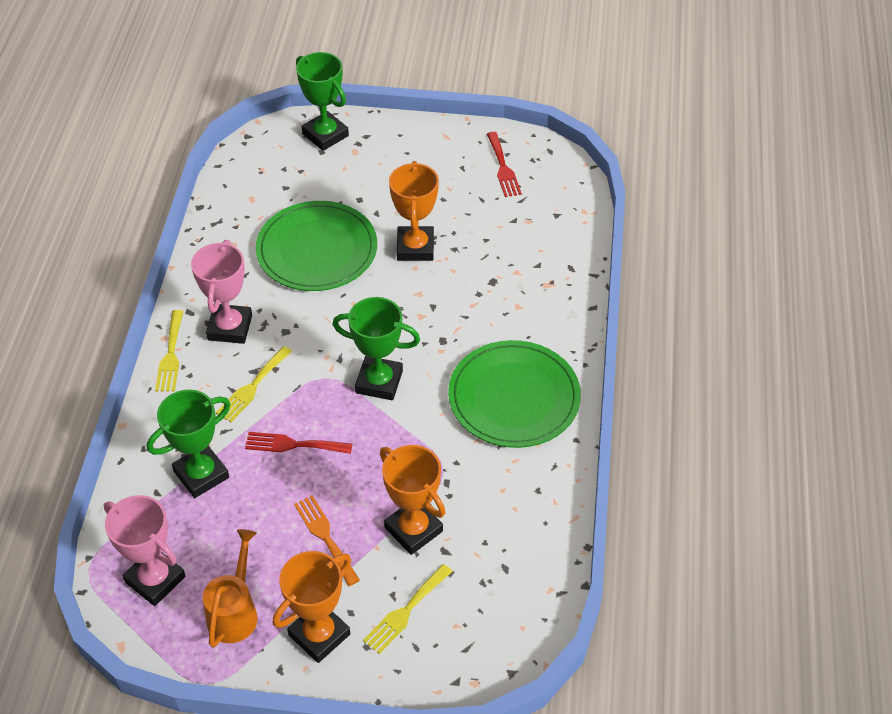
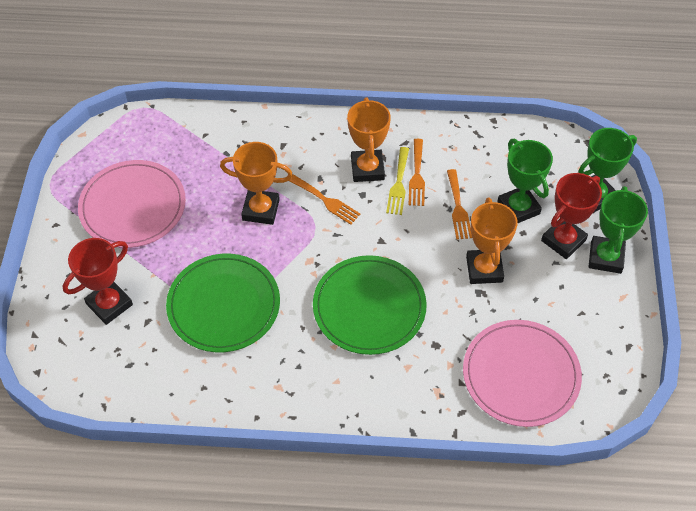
orange fork: [294,495,360,586] = 1 -> [289,174,361,225] [409,139,425,206] [447,169,472,240] = 3
orange watering can: [203,529,257,648] = 1 -> none = 0
pink plate: none = 0 -> [78,160,186,248] [463,320,582,427] = 2
pink trophy: [104,495,186,606] [191,240,252,344] = 2 -> none = 0
red fork: [245,432,352,454] [487,132,522,197] = 2 -> none = 0
red trophy: none = 0 -> [63,238,133,325] [541,173,602,259] = 2
yellow fork: [155,310,184,392] [216,346,292,422] [363,564,453,654] = 3 -> [386,147,409,215] = 1

